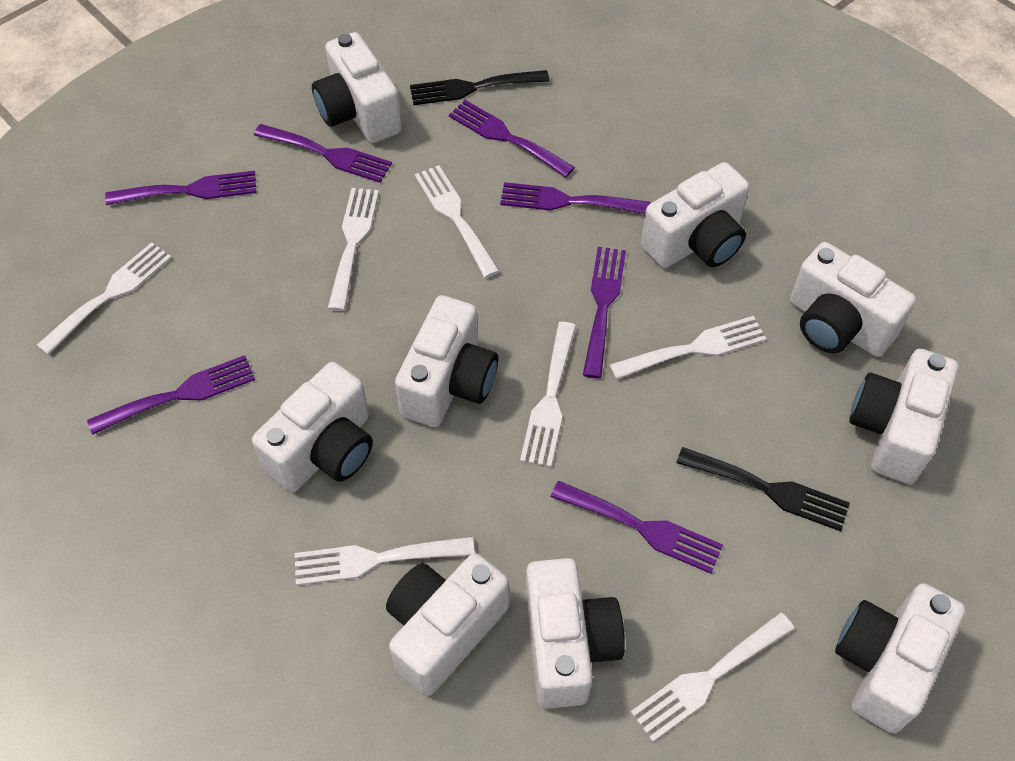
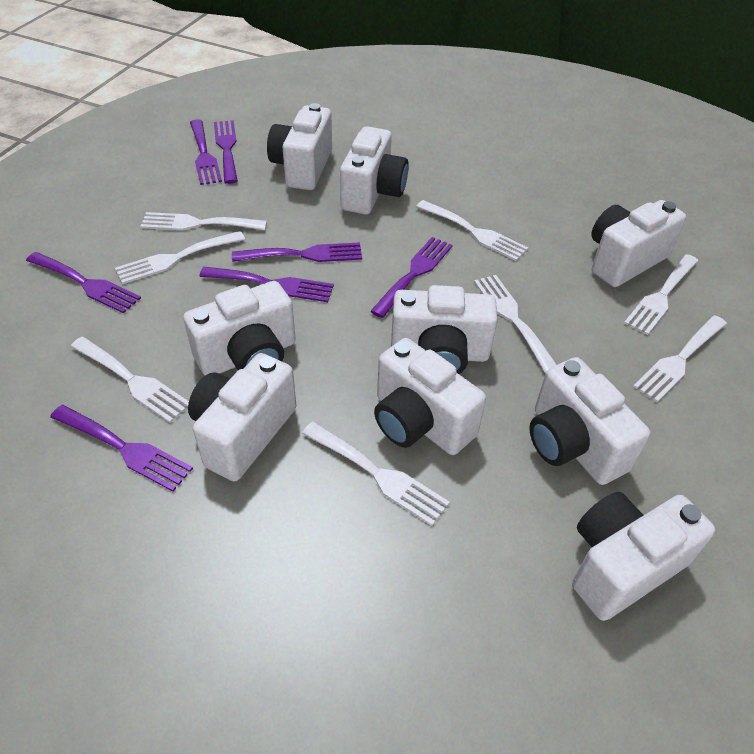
black fork: [410,70,550,105] [676,447,850,531] = 2 -> none = 0
white fork: [37,242,172,355] [294,536,475,585] [328,188,379,311] [414,165,500,278] [520,322,576,467] [609,316,766,380] [631,612,794,742] = 7 -> [71,337,189,423] [115,231,245,284] [140,212,267,231] [302,422,450,526] [416,200,528,261] [474,275,557,373] [624,254,698,335] [633,315,727,402] = 8

